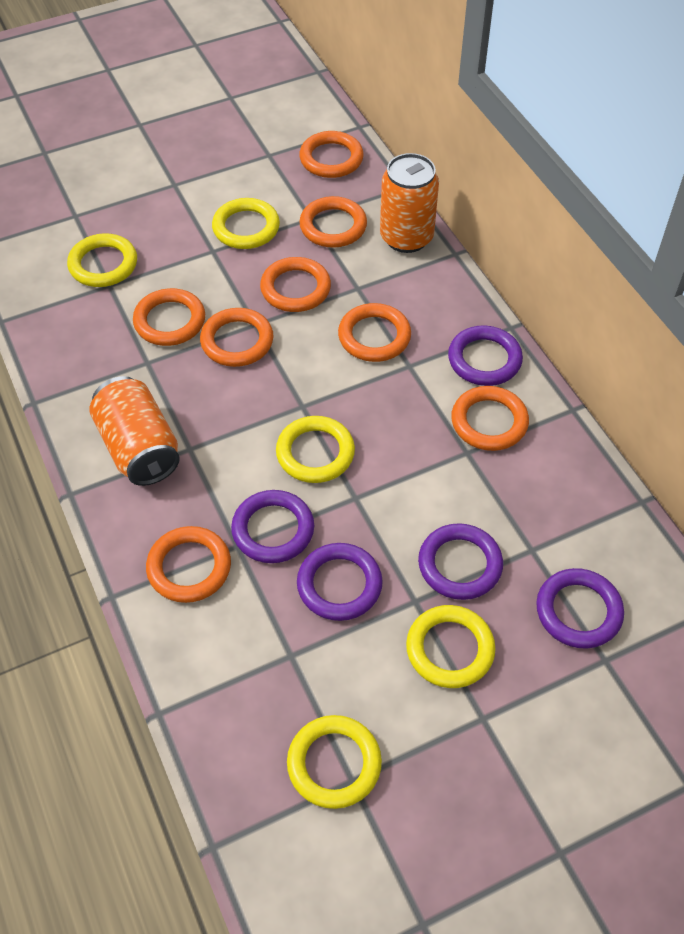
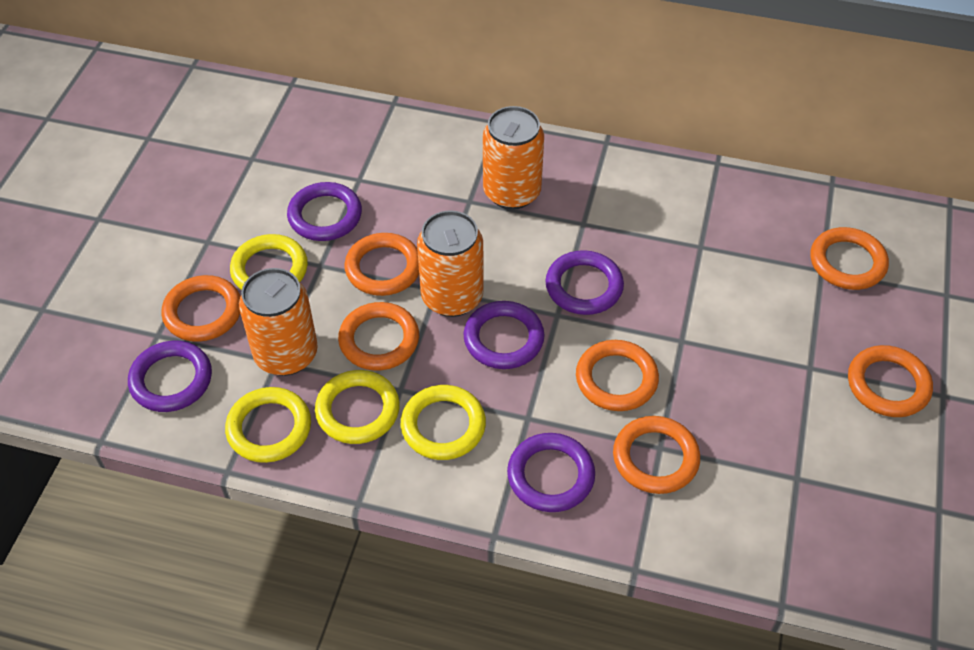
orange can: [89,376,180,486] [380,153,439,253] = 2 -> [239,268,318,376] [417,210,484,317] [483,106,544,210] = 3
orange ring: [133,288,205,346] [146,526,231,603] [200,308,273,367] [260,257,331,312] [299,131,364,178] [299,196,367,248] [338,303,411,362] [451,386,529,451] = 8 -> [161,275,241,342] [338,302,419,371] [344,233,419,296] [576,340,659,411] [613,416,700,494] [810,227,889,290] [848,345,933,417] = 7
yellow ring: [67,233,137,287] [212,198,280,249] [276,416,355,483] [287,715,382,809] [406,605,496,688] = 5 -> [225,387,311,463] [230,234,308,290] [315,370,400,444] [401,385,486,460] = 4

